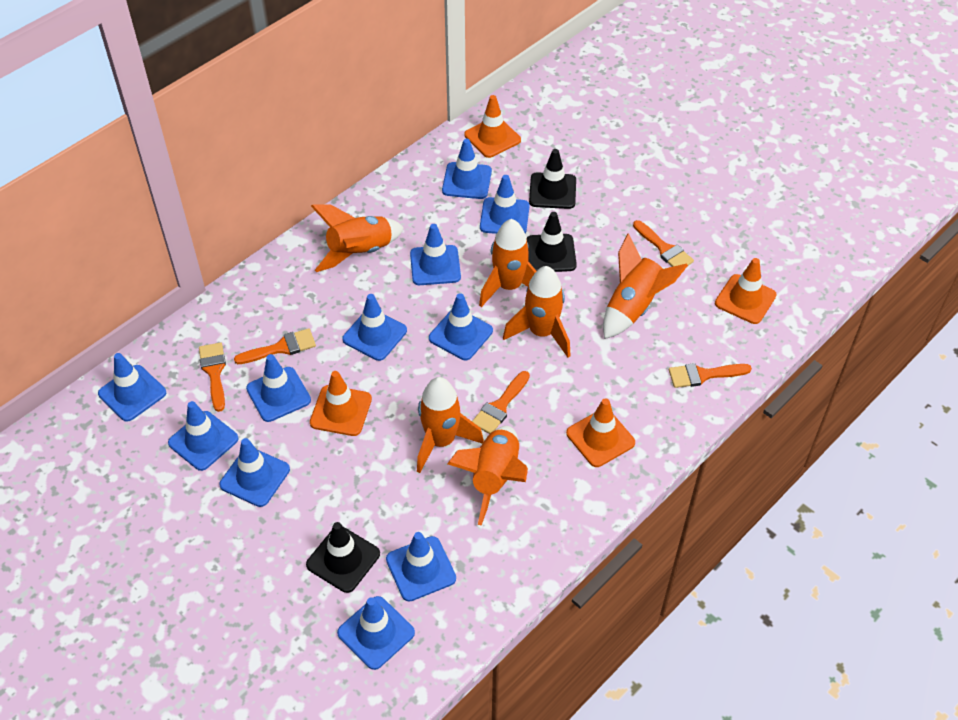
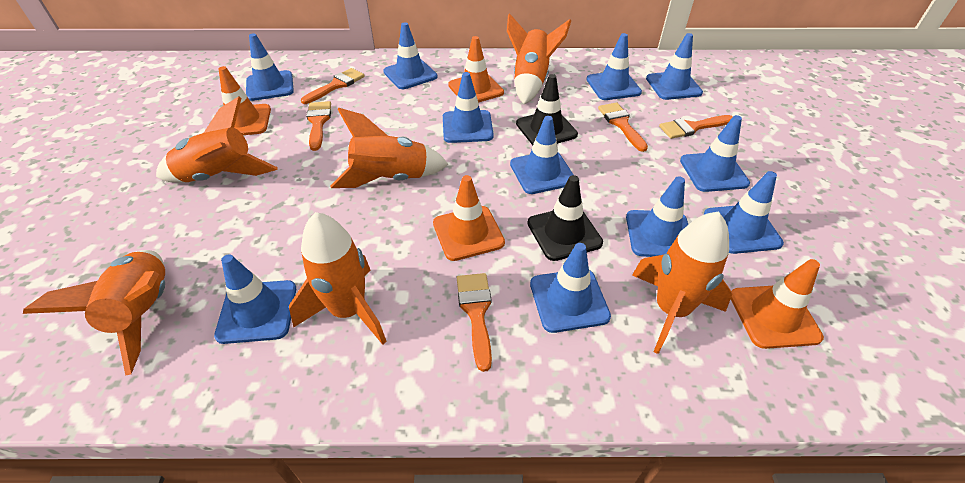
black traffic cone: [306,522,380,593] [527,212,577,272] [529,149,576,209] = 3 -> [516,74,578,145] [527,175,603,261] = 2

